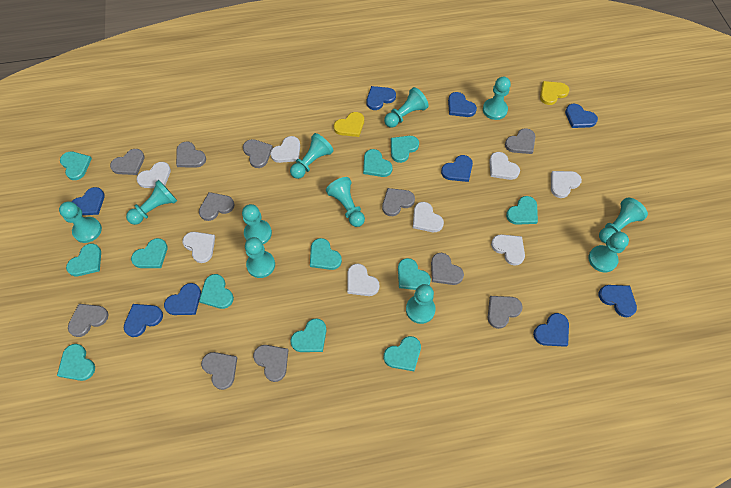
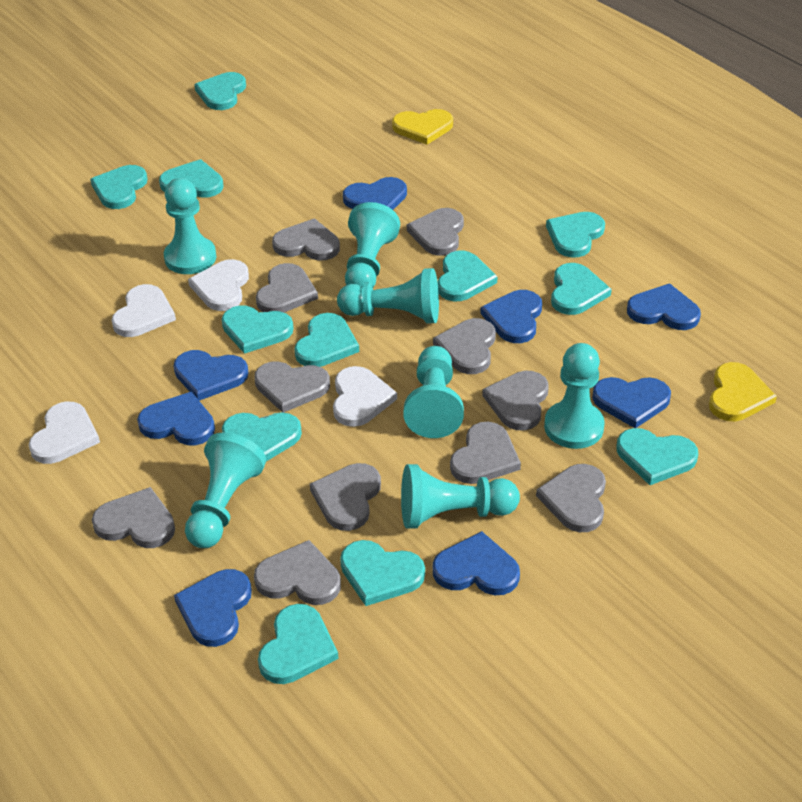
blue heart: [71,187,105,215] [124,304,163,337] [164,283,201,315] [367,86,396,110] [441,155,473,182] [448,92,477,117] [533,313,569,347] [565,104,598,128] [599,285,637,317] = 9 -> [137,391,215,445] [174,350,249,401] [174,569,252,647] [343,177,407,210] [433,531,520,595] [480,290,542,343] [592,377,671,428] [627,283,701,330] = 8
turquoise pawn: [59,201,102,243] [126,180,177,225] [242,204,272,244] [245,237,275,278] [290,133,334,179] [326,177,365,227] [384,87,429,128] [406,284,436,324] [483,77,511,120] [588,232,629,272] [599,198,648,243] = 11 -> [164,178,216,274] [185,432,266,548] [337,268,439,324] [345,202,400,287] [401,464,520,529] [404,346,464,438] [544,343,605,449] = 7
white heart: [137,162,171,188] [182,232,215,263] [270,136,300,163] [347,264,380,296] [413,202,444,232] [489,152,520,180] [491,234,525,266] [551,171,582,198] = 8 -> [29,402,100,464] [111,284,176,337] [188,259,249,311] [333,366,397,427] = 4

